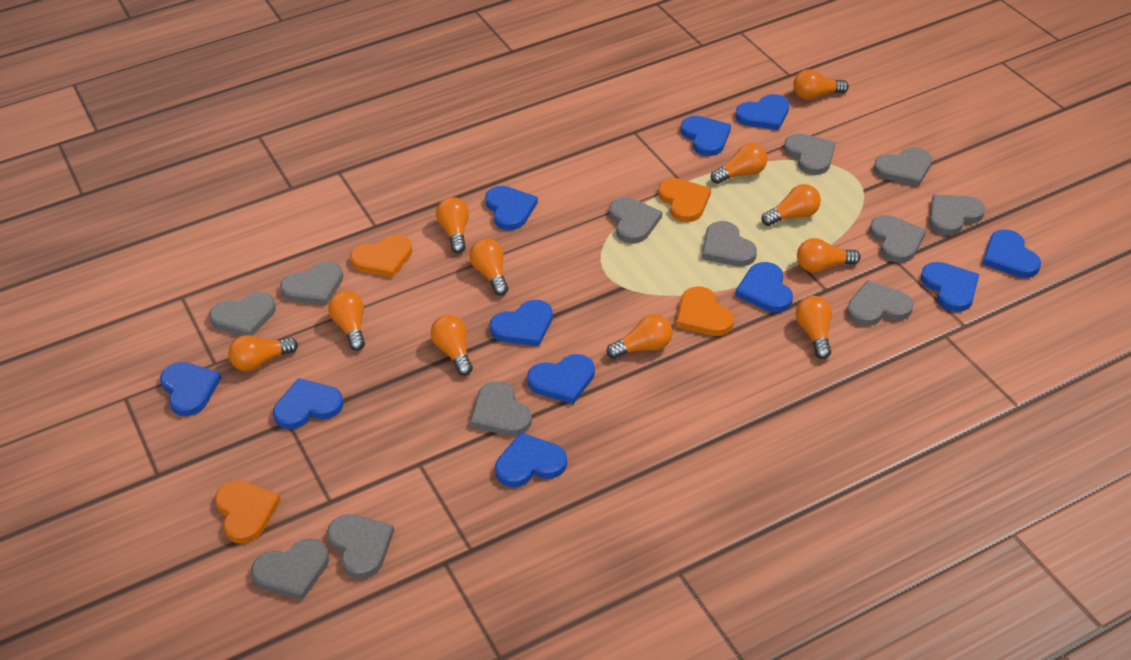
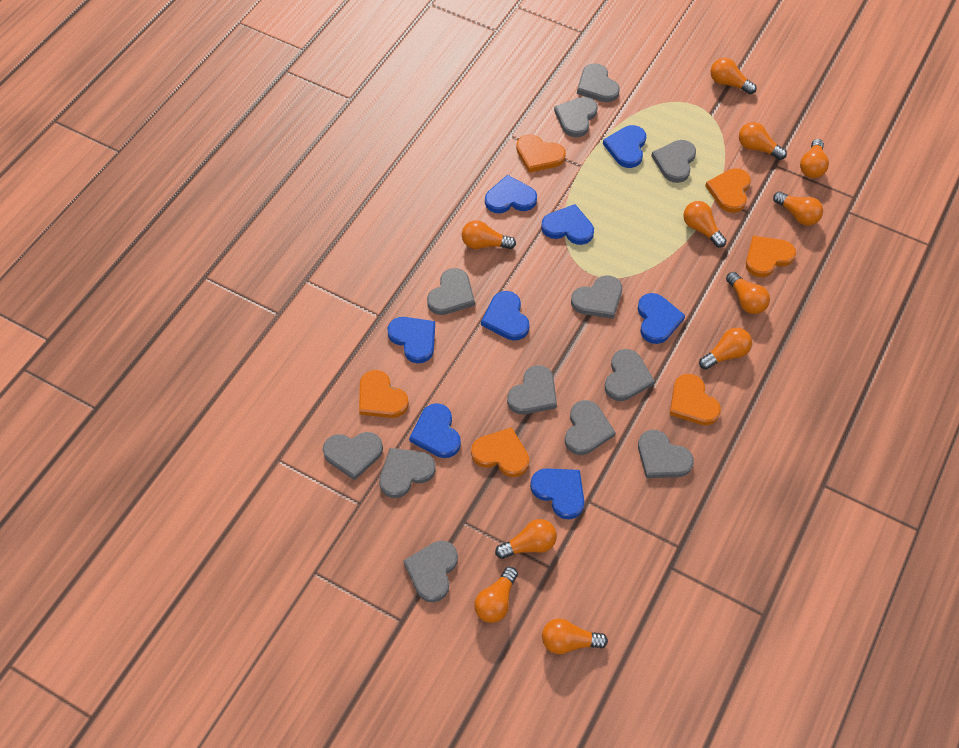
blue heart: [160,362,221,416] [273,378,344,430] [485,186,538,230] [490,300,553,346] [495,432,567,487] [527,354,595,404] [681,116,731,156] [735,94,789,130] [735,262,793,313] [921,262,979,312] [982,229,1041,278] = 11 -> [388,317,435,363] [409,403,461,458] [481,291,530,341] [485,175,537,213] [530,468,584,519] [541,204,594,245] [603,125,646,168] [638,293,685,344] = 8
orange heart: [215,480,281,544] [350,235,412,278] [658,178,711,222] [676,286,734,336] = 4 -> [359,370,409,418] [471,427,529,477] [516,134,566,173] [669,374,721,425] [705,168,751,213] [746,236,796,277] = 6

